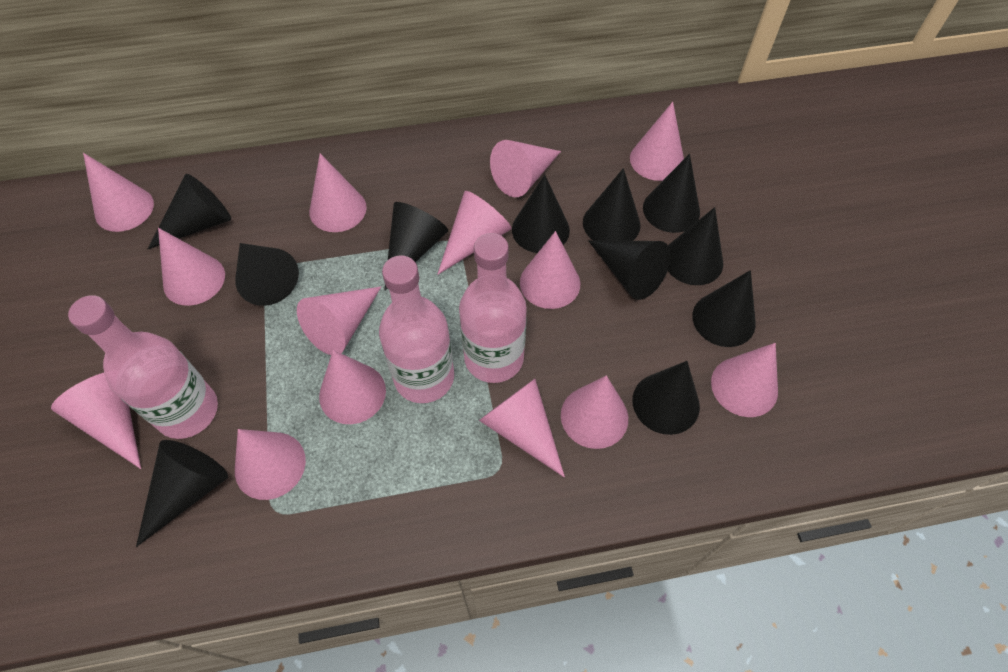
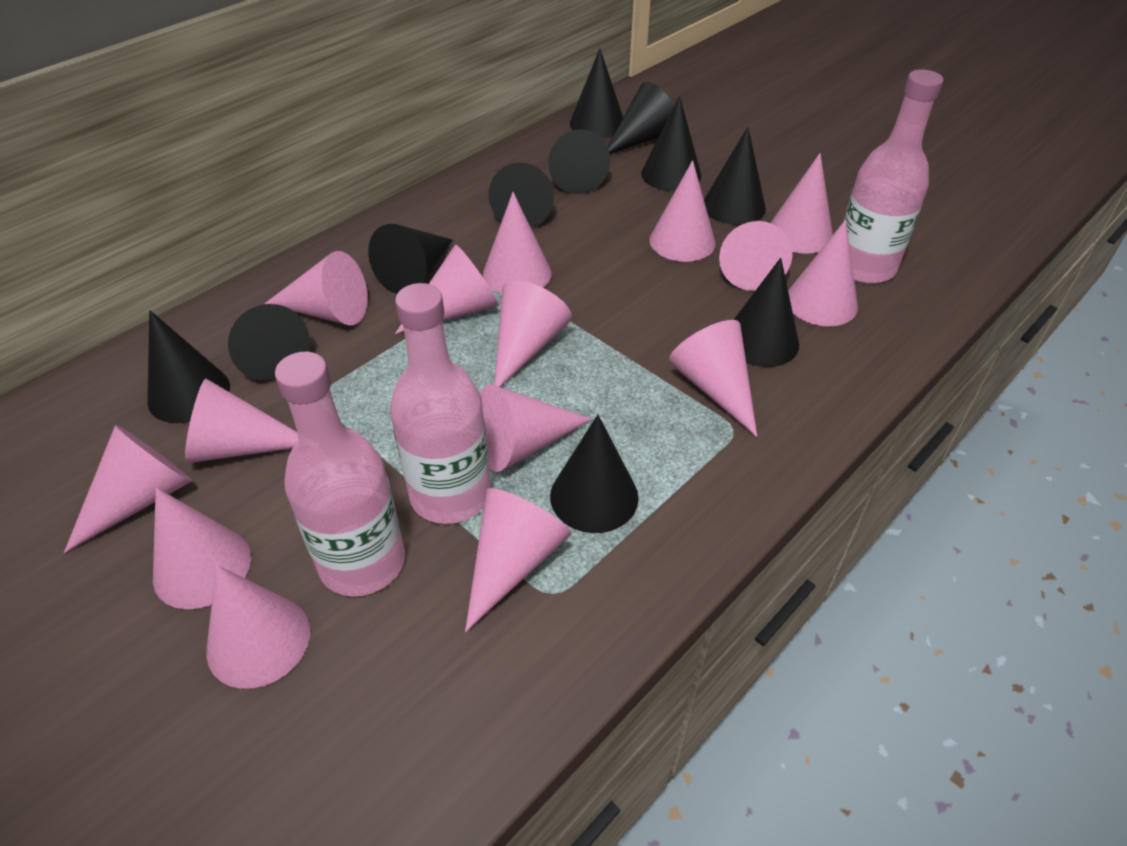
pink cone: [51,373,141,469] [83,153,154,232] [158,228,225,306] [235,429,306,500] [297,287,381,355] [309,154,367,232] [319,350,386,424] [437,191,512,275] [479,379,565,478] [490,140,561,197] [520,231,580,309] [561,375,628,449] [630,102,684,181] [711,343,778,417] = 14 -> [64,425,192,553] [153,488,251,609] [185,379,299,463] [206,565,310,689] [265,251,368,325] [395,245,499,334] [465,488,571,632] [480,385,592,472] [483,192,551,294] [494,281,572,387] [650,160,716,262] [669,320,757,437] [719,221,792,291] [771,153,833,254] [788,220,858,326] = 15

